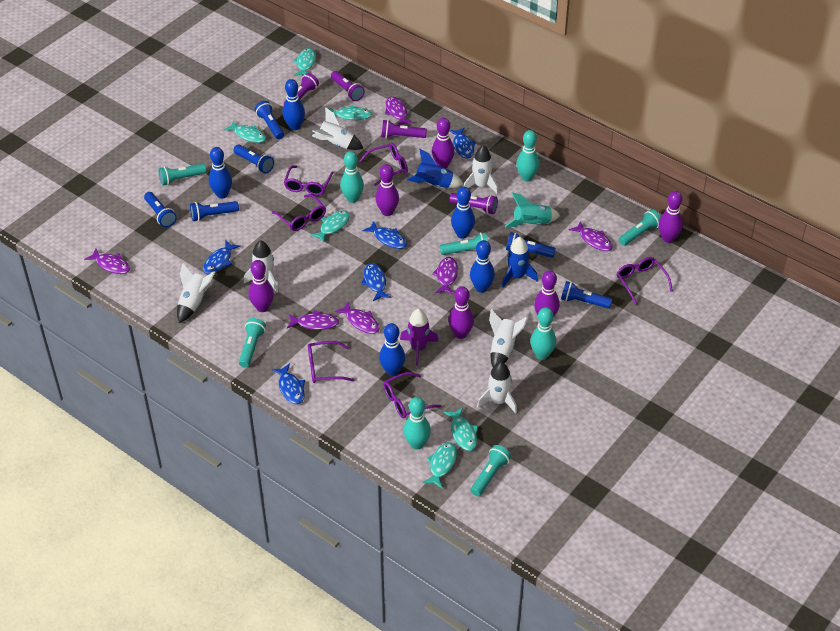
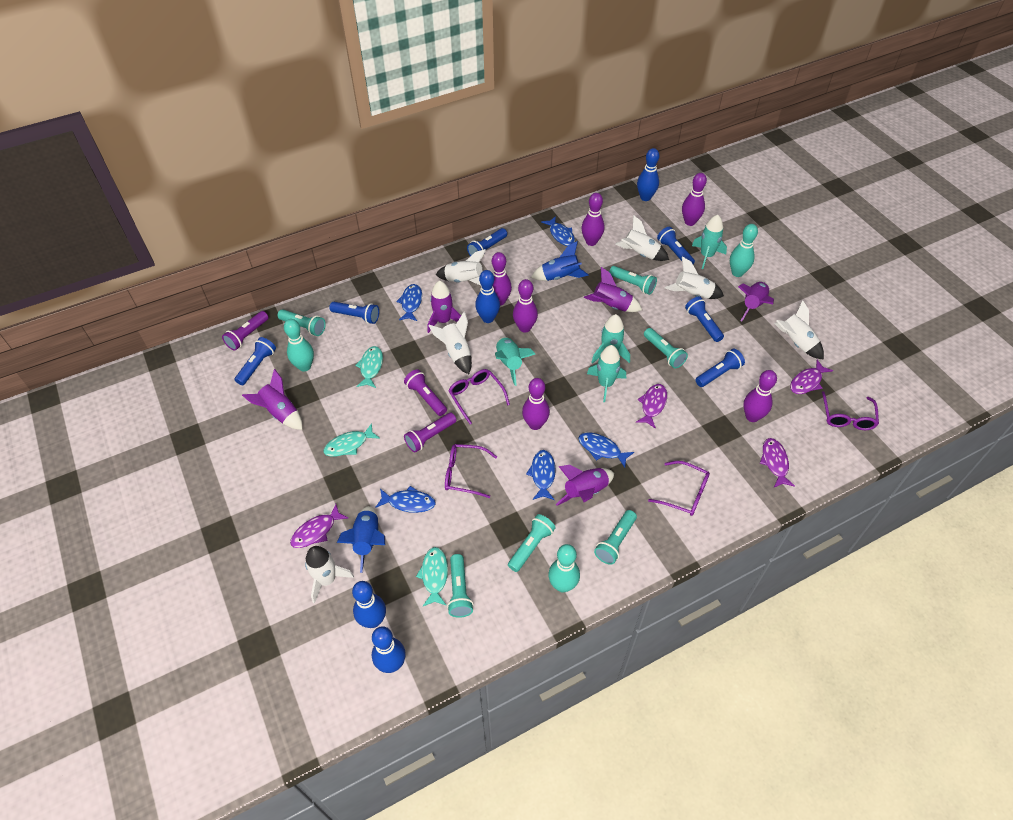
blue bowling pin: [209,147,232,199] [283,79,305,130] [379,323,405,376] [451,187,475,239] [470,240,495,293] = 5 -> [352,581,386,628] [372,626,406,673] [475,270,500,323] [637,148,659,201] = 4
purple fish: [84,249,130,274] [287,310,339,330] [335,302,380,334] [385,96,413,126] [432,257,458,295] [569,221,613,251] = 6 -> [290,504,348,548] [636,384,667,429] [760,438,795,487] [790,360,833,394] = 4
purple flashlight: [284,73,319,104] [331,71,365,101] [381,120,427,138] [449,193,498,214] = 4 -> [222,311,269,351] [404,369,447,416] [404,413,456,453] = 3
purple glasses: [272,194,326,231] [284,166,334,196] [308,341,354,383] [359,143,408,186] [383,372,441,419] [617,257,673,305] = 6 -> [445,444,497,498] [449,369,510,424] [648,461,710,516] [822,391,879,430] = 4
purple rocket: [400,309,439,365] = 1 -> [242,369,302,430] [427,281,461,333] [556,465,614,506] [584,267,642,312] [738,282,774,322] = 5
turquoise bowling pin: [340,151,364,203] [403,397,431,450] [516,130,540,182] [530,307,556,360] = 4 -> [284,319,314,372] [548,544,580,593] [730,224,758,277] = 3
turquoise fish: [223,120,266,143] [293,48,316,76] [310,210,350,243] [328,105,372,120] [423,442,457,488] [444,407,478,451] = 6 -> [323,423,380,457] [355,346,383,388] [416,547,448,606] = 3
turquoise flashlight: [158,164,206,186] [239,318,266,368] [440,232,488,255] [471,445,511,496] [619,209,661,246] = 5 -> [277,309,326,336] [447,554,474,618] [508,514,556,572] [594,510,637,565] [609,266,657,295] [644,328,688,368] = 6
turquoise rocket: [505,192,560,227] = 1 -> [495,337,535,386] [587,345,626,402] [591,314,630,364] [692,215,727,269] = 4

